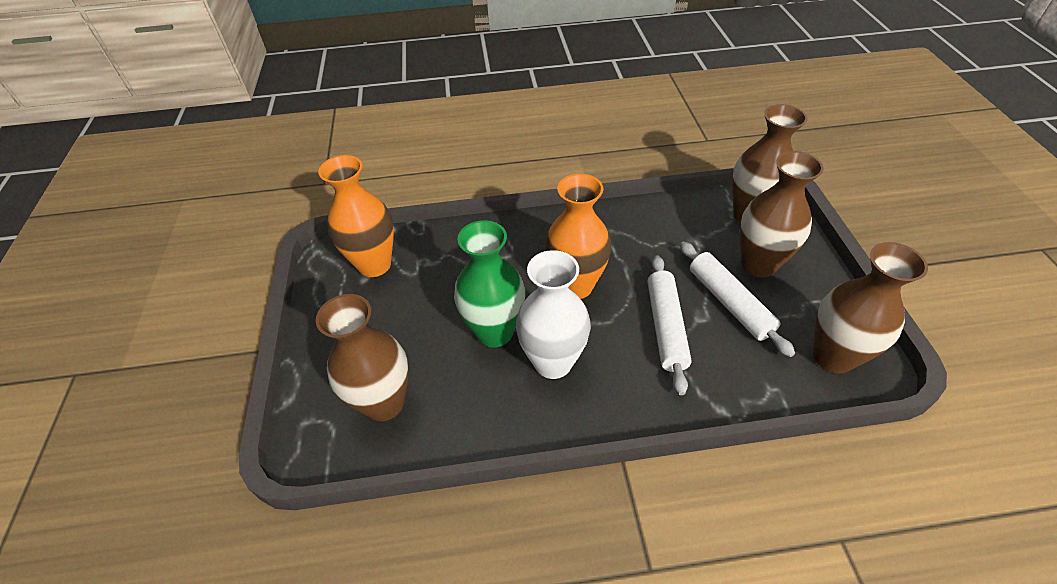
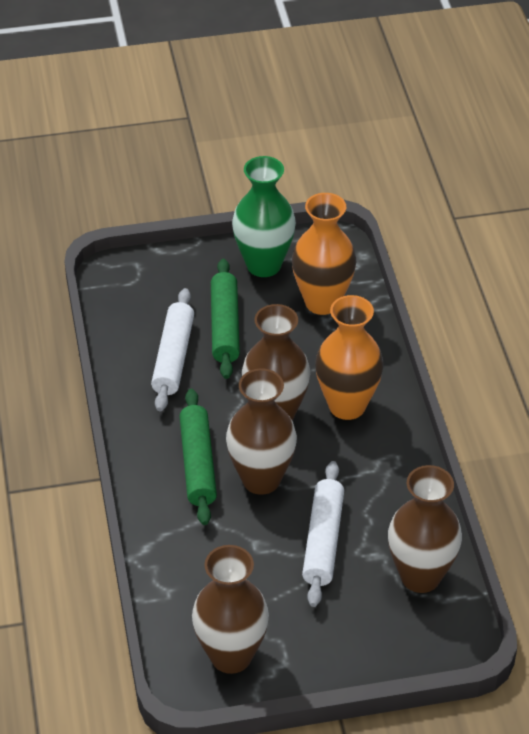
green rolling pin: none = 0 -> [179,389,217,525] [211,259,240,379] = 2
white vase: [516,250,591,379] = 1 -> none = 0

